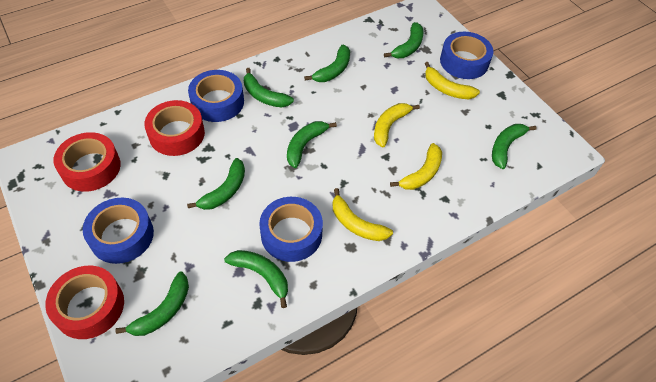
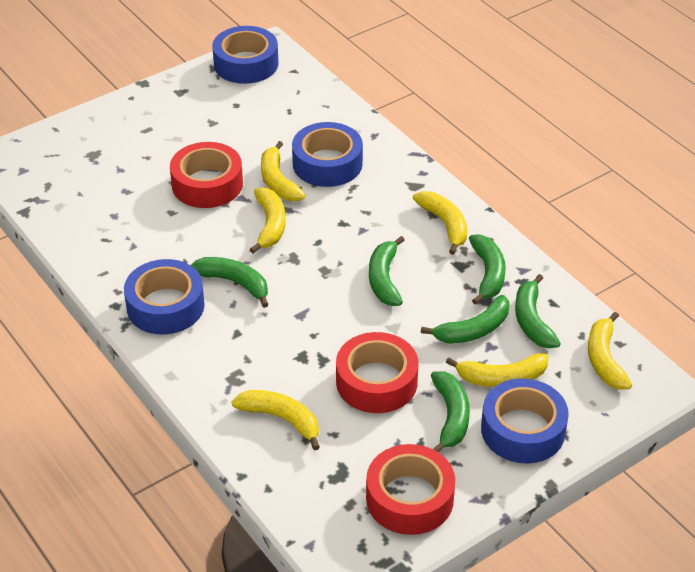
green banana: [115,271,189,336] [187,158,245,210] [224,250,288,308] [244,68,294,107] [287,121,337,168] [304,45,350,82] [384,22,424,58] [492,124,537,169] = 8 -> [191,257,269,308] [369,236,405,306] [421,295,509,344] [431,371,470,453] [469,234,506,305] [515,274,561,348] = 6
yellow banana: [333,188,393,241] [374,103,420,147] [390,143,442,190] [425,62,480,99] = 4 -> [232,390,320,450] [249,187,286,253] [261,141,305,201] [413,191,467,255] [446,353,548,387] [588,312,632,390] = 6

